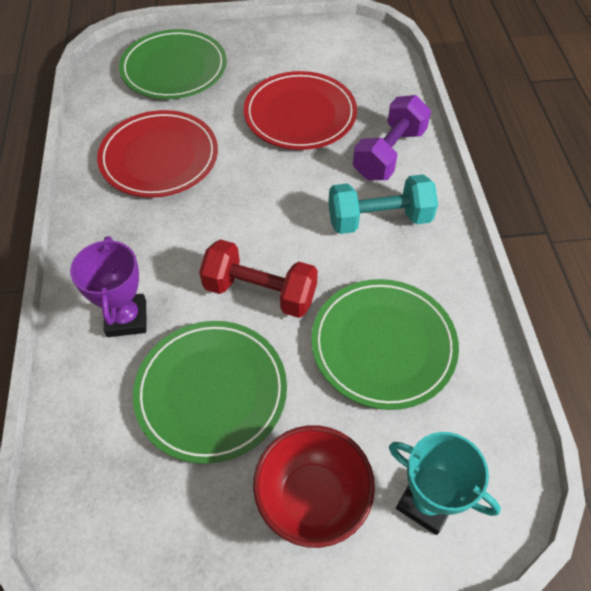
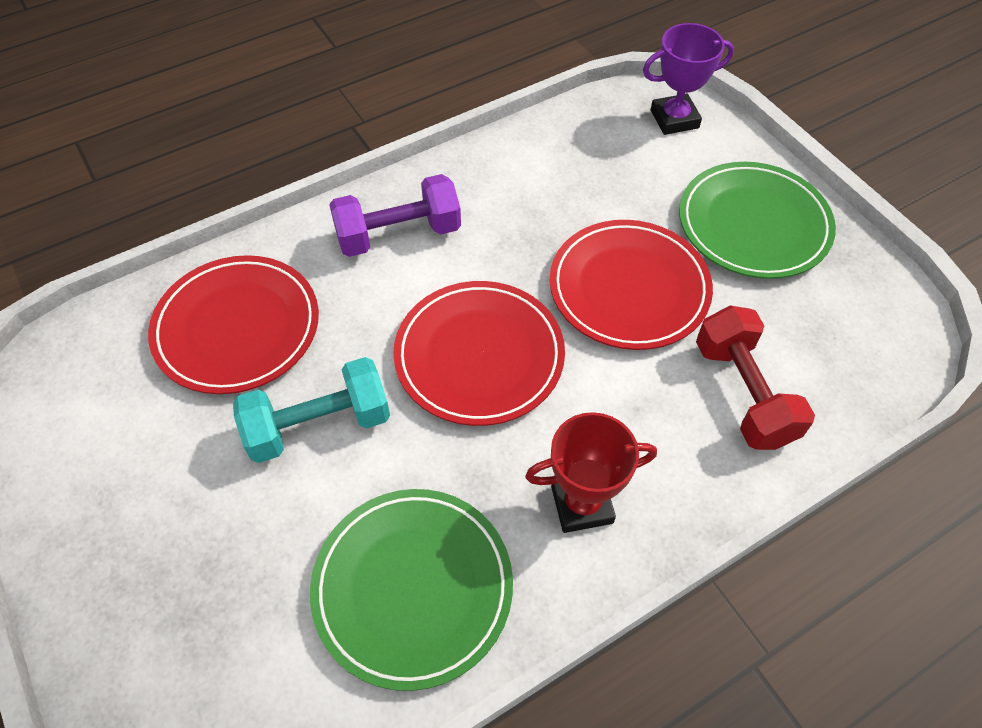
green plate: [119,29,227,99] [133,321,287,464] [311,279,459,410] = 3 -> [310,489,513,691] [679,162,836,279] = 2
red bowl: [253,425,375,548] = 1 -> none = 0
red plate: [97,110,218,198] [244,71,357,150] = 2 -> [148,255,319,394] [393,281,565,426] [550,220,713,350] = 3
red trophy: none = 0 -> [525,412,657,533] = 1
turquoise trophy: [389,432,501,535] = 1 -> none = 0

